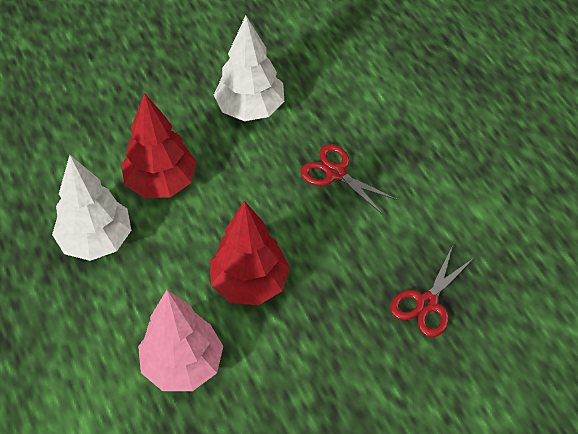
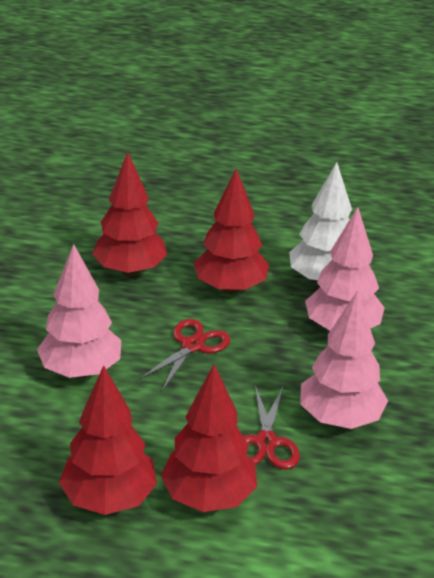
pink tree: [138,290,223,391] = 1 -> [37,244,121,378] [300,290,388,429] [305,207,385,331] = 3
red tree: [121,93,196,198] [210,201,290,305] = 2 -> [59,365,157,515] [92,152,167,276] [161,365,257,512] [194,168,269,294] = 4
white tree: [52,155,131,261] [214,16,284,121] = 2 -> [289,162,352,284] = 1

